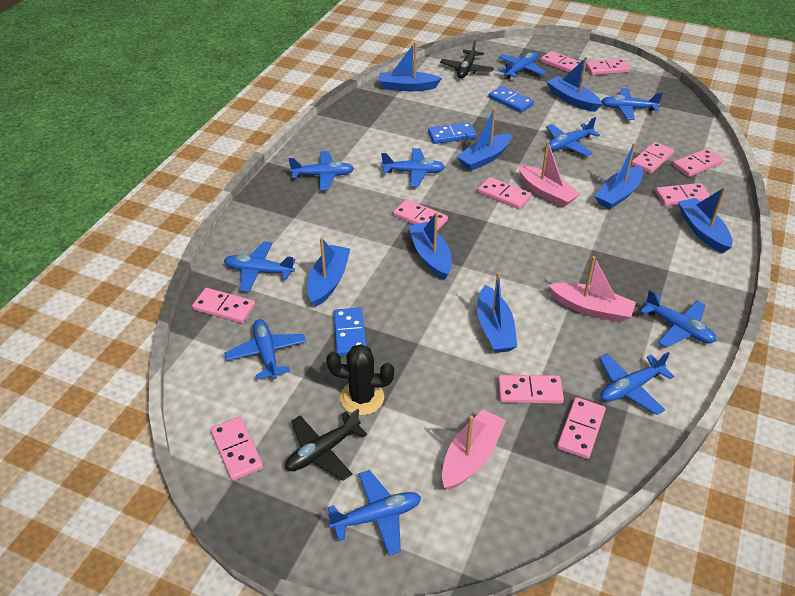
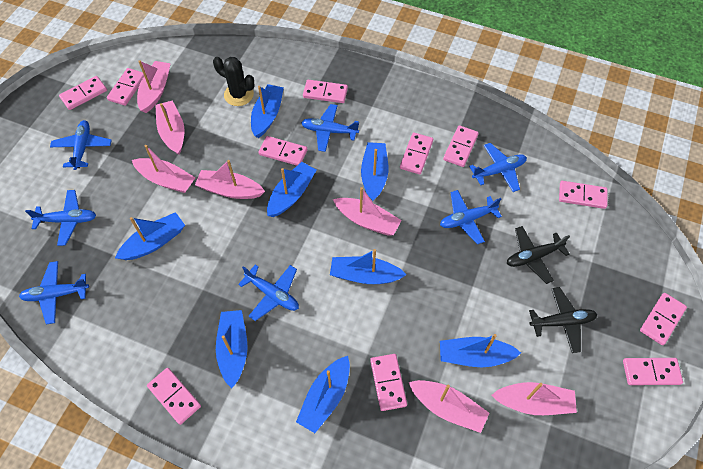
blue domino: [334,308,366,356] [428,122,476,144] [489,86,534,113] = 3 -> none = 0
blue plane: [224,241,295,292] [225,319,306,379] [288,151,354,190] [328,470,421,556] [381,148,445,187] [498,52,547,79] [546,117,600,156] [599,352,674,415] [601,88,663,120] [640,290,716,348] = 10 -> [19,261,89,324] [25,190,96,246] [50,120,112,170] [238,264,299,321] [301,104,359,152] [440,190,502,244] [469,143,527,192] = 7
pink boat: [442,409,506,490] [518,141,580,207] [549,256,636,322] = 3 -> [132,145,196,193] [137,60,171,113] [155,100,185,155] [195,160,265,199] [333,187,402,236] [409,380,489,433] [491,382,577,415] = 7

